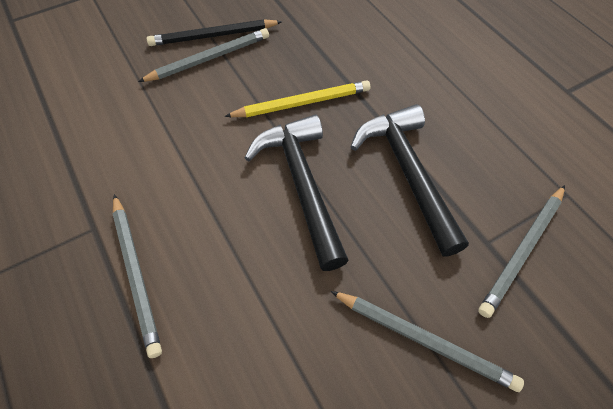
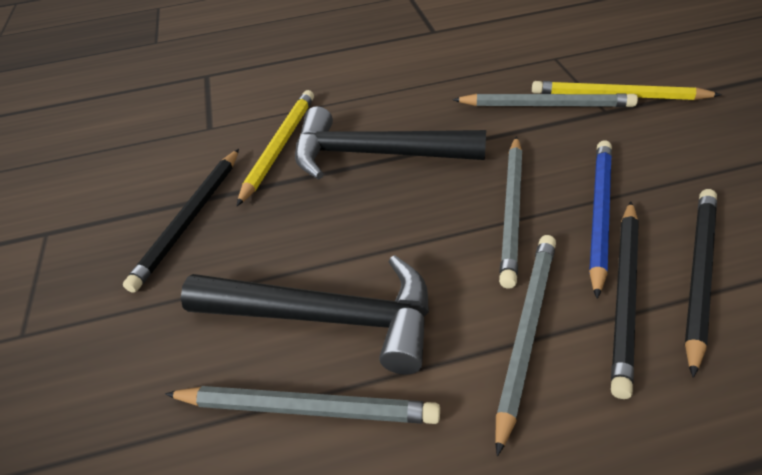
black pencil: [147,19,282,46] = 1 -> [123,149,239,293] [611,201,639,399] [685,189,717,378] = 3
blue pencil: none = 0 -> [589,140,612,299] = 1
yellow pencil: [224,80,370,117] = 1 -> [237,90,314,206] [532,81,722,100] = 2

